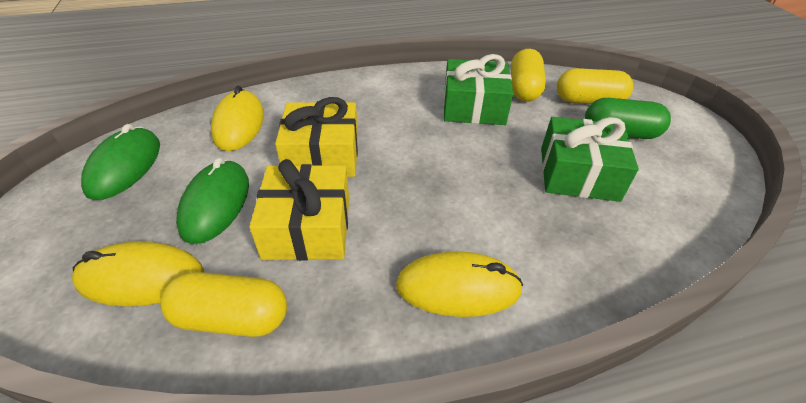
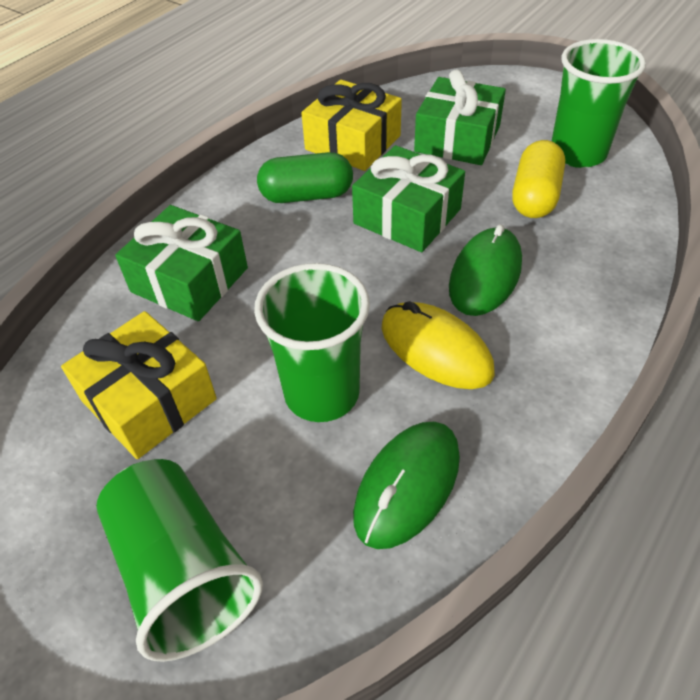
green cup: none = 0 -> [96,459,263,662] [254,263,370,422] [552,39,646,168] = 3
green gift: [443,54,513,125] [541,117,639,202] = 2 -> [115,205,248,321] [352,145,465,252] [414,69,506,165] = 3
yellow capsule: [160,272,287,337] [511,49,546,102] [557,68,633,104] = 3 -> [512,140,565,218] = 1
yellow mouse: [72,241,204,306] [211,86,264,151] [396,251,523,317] = 3 -> [382,301,495,389] = 1

